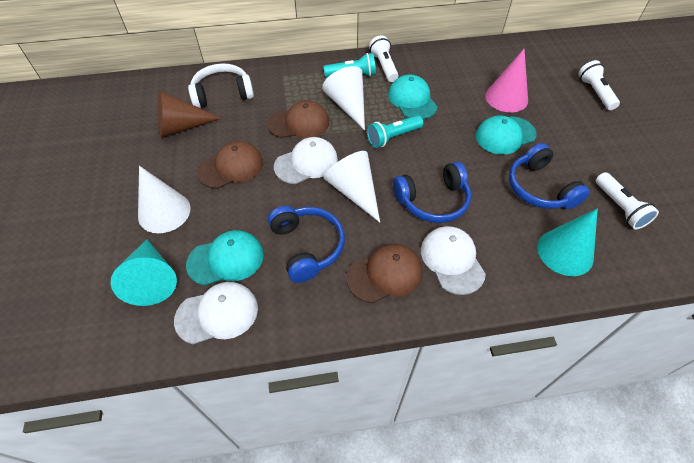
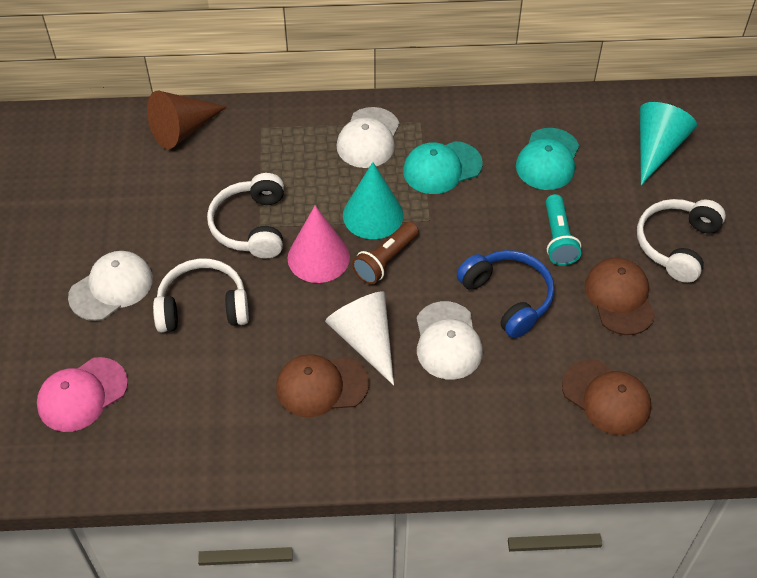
blue headphones: [268,206,345,283] [393,162,471,223] [509,143,590,209] = 3 -> [457,250,554,338] = 1
brown flashlight: none = 0 -> [352,222,419,285] = 1
pink cap: none = 0 -> [37,357,128,432] = 1
turquoise cap: [186,230,264,286] [388,75,438,120] [476,115,537,155] = 3 -> [403,141,483,194] [516,128,579,190] = 2
turquoise flashlight: [324,53,376,78] [367,115,423,148] = 2 -> [546,194,581,266] = 1
white cone: [138,166,191,233] [322,66,365,130] [324,151,380,222] = 3 -> [325,291,394,385] = 1
white flashlight: [369,35,399,82] [579,60,620,110] [596,172,659,229] = 3 -> none = 0
white headphones: [188,63,254,108] = 1 -> [153,259,249,333] [207,173,284,259] [637,199,726,283] = 3

